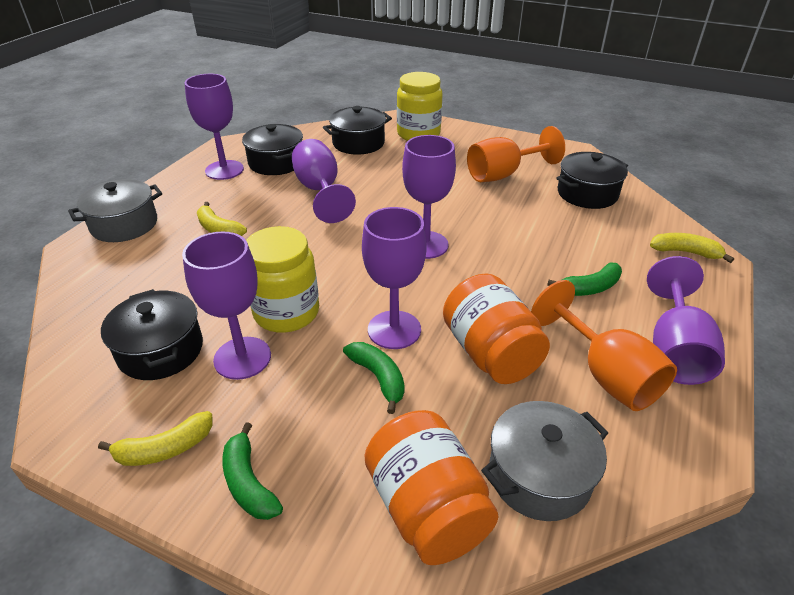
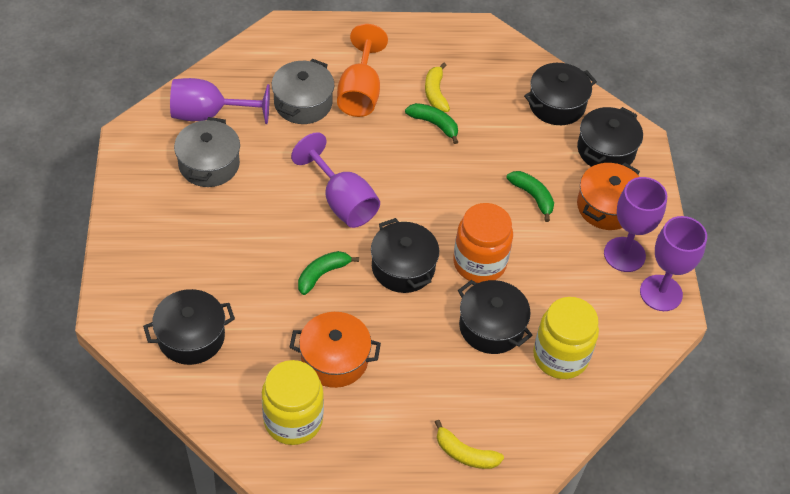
black pot: [101,289,203,380] [242,124,303,175] [323,106,392,155] [556,152,628,209] = 4 -> [143,289,235,365] [371,218,439,293] [458,280,533,354] [524,63,597,125] [577,107,643,167] = 5
orange goblet: [467,126,565,182] [531,280,677,411] = 2 -> [337,24,388,117] = 1
orange jar: [364,410,499,565] [443,273,550,384] = 2 -> [453,203,513,283] = 1
orange pot: none = 0 -> [289,312,381,388] [577,163,640,230] = 2
purple goblet: [182,231,271,380] [185,74,244,180] [292,139,356,223] [362,207,427,349] [402,135,456,259] [647,256,725,385] = 6 -> [170,78,270,124] [291,132,380,228] [604,177,667,272] [640,216,707,311] = 4
yellow banana: [98,411,213,466] [197,202,247,236] [650,233,734,263] = 3 -> [425,63,450,112] [435,420,504,469] = 2

